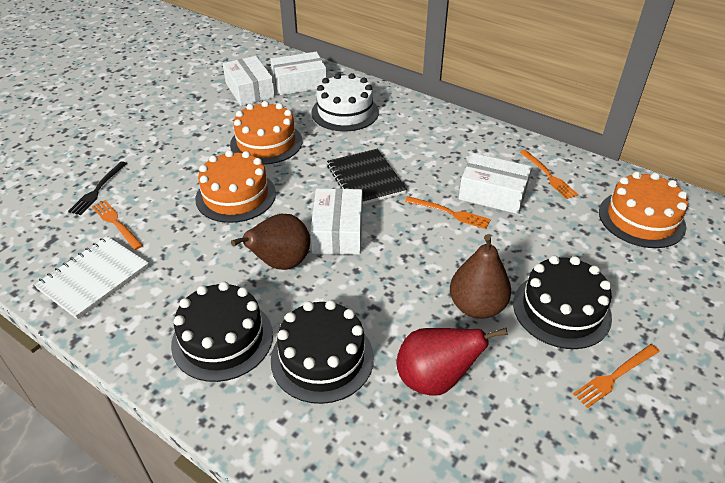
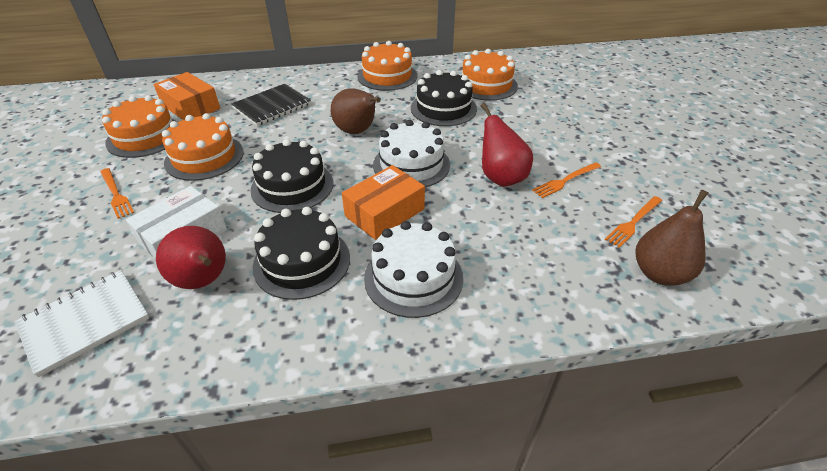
black fork: [68,161,127,215] = 1 -> none = 0
orange box: none = 0 -> [154,72,220,120] [342,165,425,240] = 2
orange cake: [195,150,276,223] [230,101,302,165] [599,172,688,248] = 3 -> [102,95,177,158] [162,113,244,181] [357,41,417,91] [461,49,518,101] = 4
orange fork: [92,200,143,250] [405,196,491,229] [520,150,578,199] [573,344,660,408] = 4 -> [100,168,134,219] [532,162,601,198] [605,196,662,248] = 3
red pear: [397,328,508,396] = 1 -> [156,226,226,289] [481,103,533,187] = 2
white box: [223,56,275,106] [270,52,327,95] [310,188,362,255] [459,153,532,214] = 4 -> [126,186,227,259] = 1
white cake: [311,73,379,131] = 1 -> [364,221,463,318] [373,120,450,187] = 2

